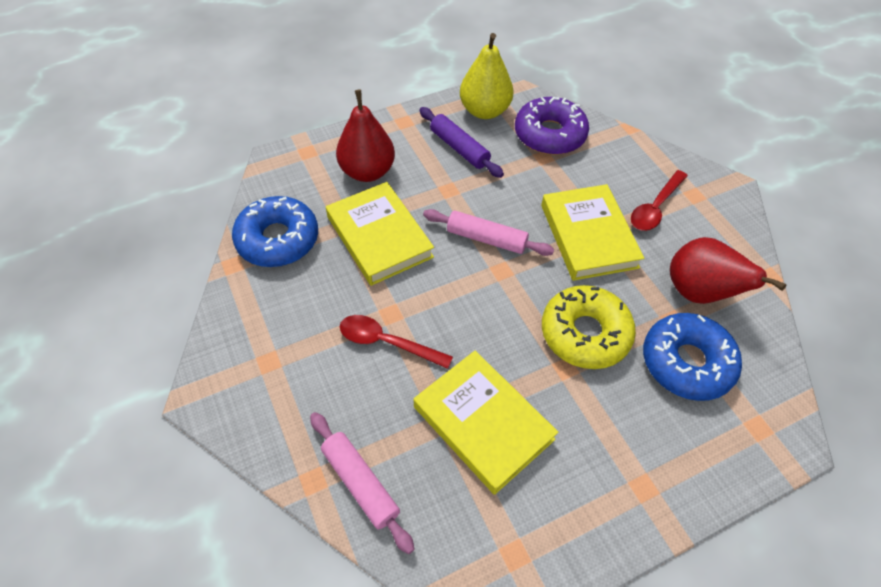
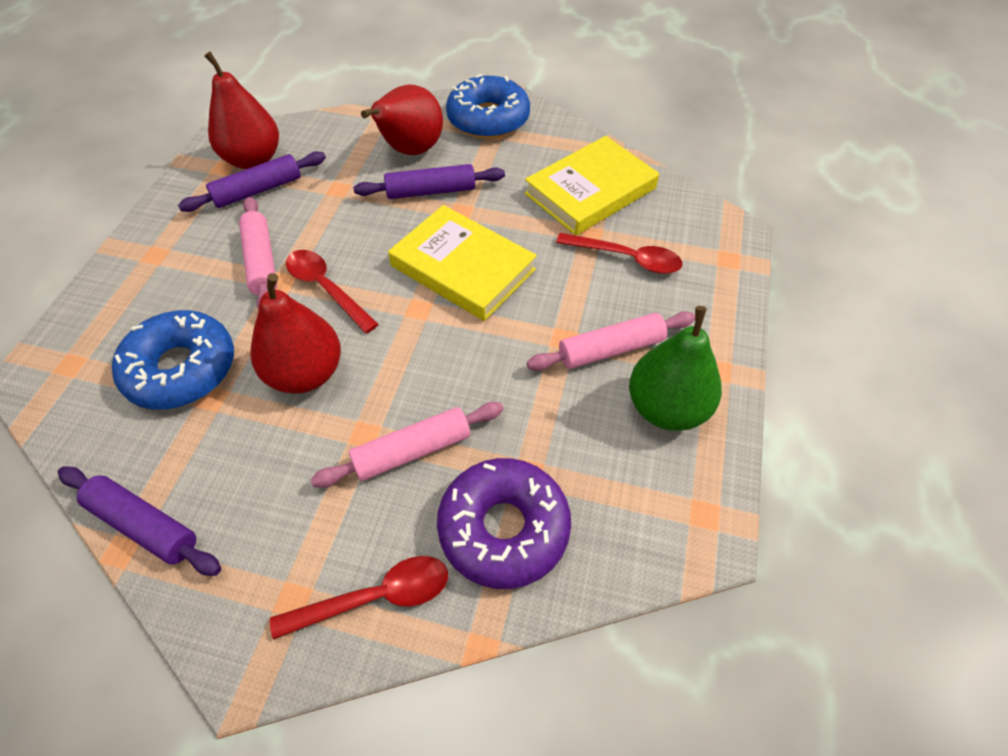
green pear: none = 0 -> [629,306,722,431] = 1
pink rolling pin: [310,412,415,554] [423,209,554,256] = 2 -> [239,197,277,310] [311,402,504,488] [527,311,695,371] = 3
purple rolling pin: [419,107,504,178] = 1 -> [58,467,221,576] [178,151,326,212] [353,164,505,199] = 3
red pear: [336,90,395,182] [670,237,786,304] = 2 -> [204,52,279,169] [251,273,341,394] [361,85,443,155] = 3
red spoon: [340,315,453,369] [631,170,688,231] = 2 -> [270,556,448,639] [286,250,379,333] [556,233,682,274] = 3
yellow book: [326,182,434,286] [414,351,558,495] [541,184,644,281] = 3 -> [388,205,537,321] [525,136,659,235] = 2
yellow donut: [542,285,636,369] = 1 -> none = 0
yellow pear: [460,33,514,119] = 1 -> none = 0

